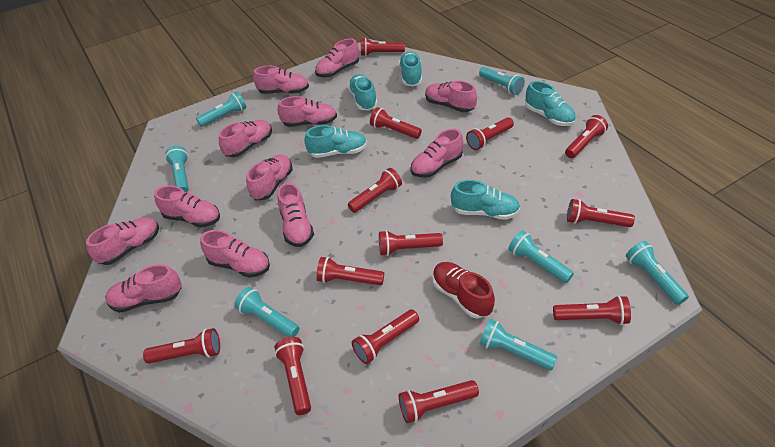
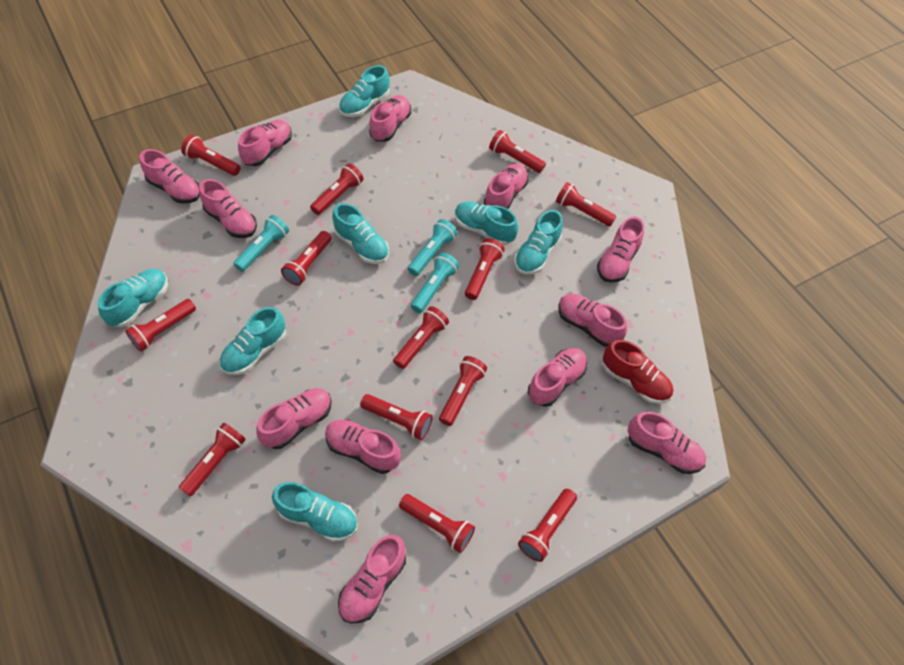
turquoise flashlight: [165,146,189,192] [196,92,246,127] [234,287,299,337] [479,67,525,95] [480,319,557,370] [508,230,574,283] [626,241,689,305] = 7 -> [233,215,289,272] [408,219,457,276] [411,252,459,313] = 3
turquoise shoe: [304,125,367,158] [348,74,377,110] [399,51,422,86] [451,180,520,220] [526,81,576,126] = 5 -> [98,269,168,327] [219,307,286,375] [272,482,358,542] [332,203,389,264] [339,65,390,117] [455,201,518,245] [514,210,563,275] = 7

